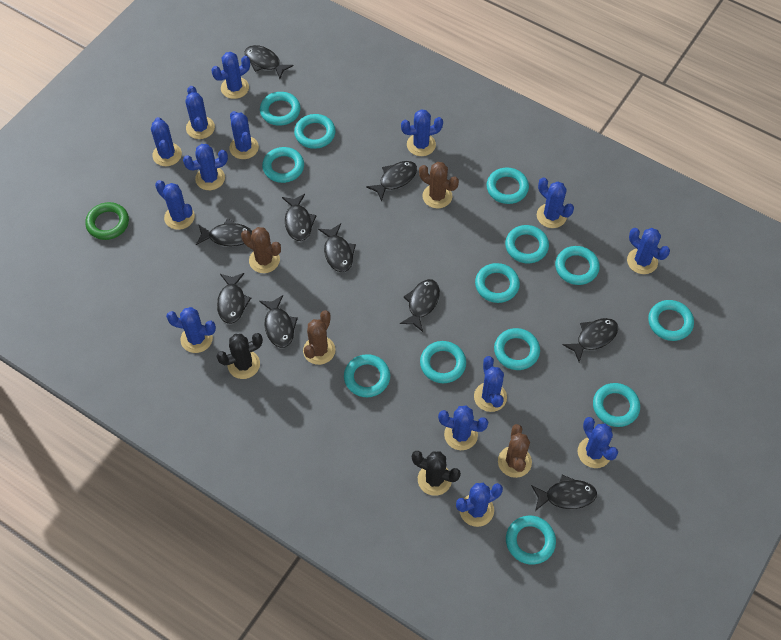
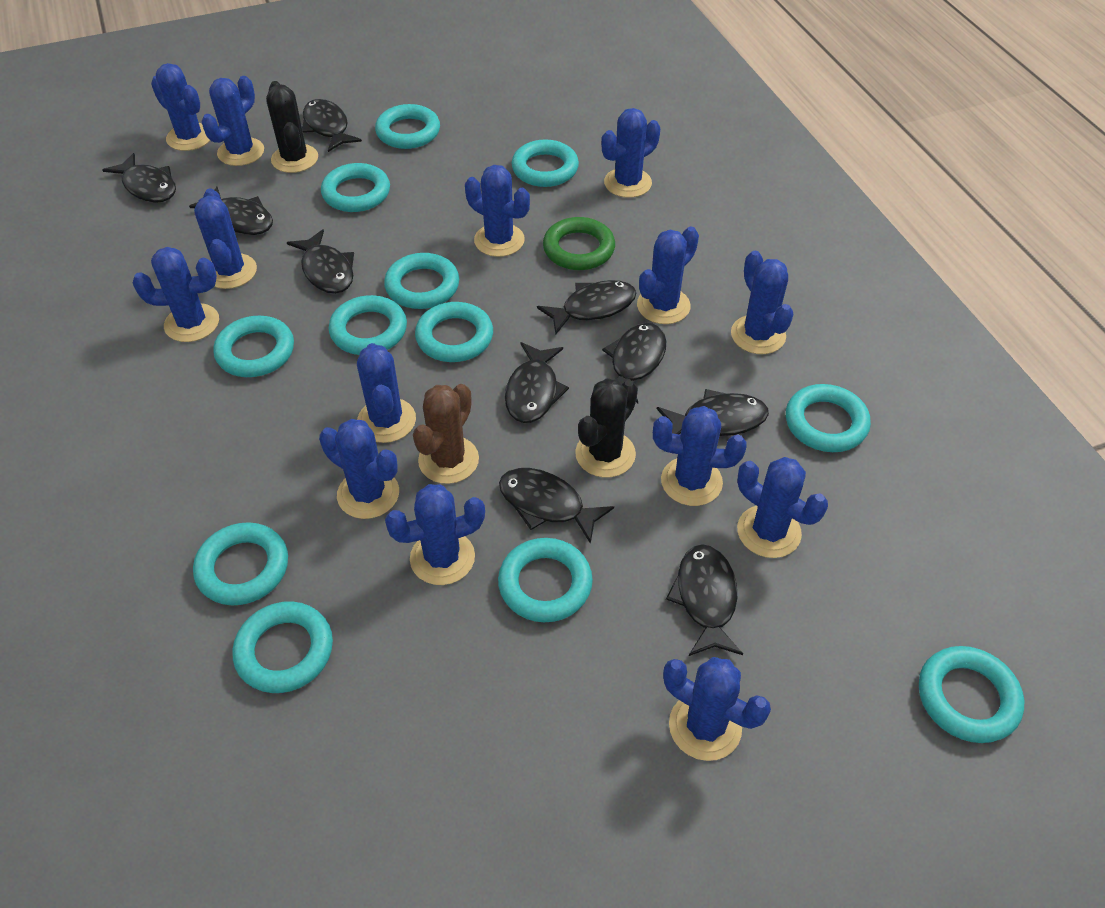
brown cactus: [241,227,281,273] [303,310,335,365] [419,162,459,208] [498,424,532,478] = 4 -> [413,384,479,484] = 1
turquoise ring: [260,92,300,126] [262,147,304,183] [294,114,336,149] [344,354,390,397] [420,341,466,383] [475,263,520,303] [486,168,529,204] [494,328,540,370] [505,225,549,263] [506,516,556,565] [555,246,600,285] [593,383,640,427] [648,300,694,341] = 13 -> [193,522,288,605] [213,316,294,377] [232,601,333,693] [321,163,390,212] [329,295,407,355] [375,104,440,149] [384,253,459,309] [415,302,493,362] [498,538,593,622] [512,139,579,187] [786,384,871,452] [919,646,1024,743] = 12

